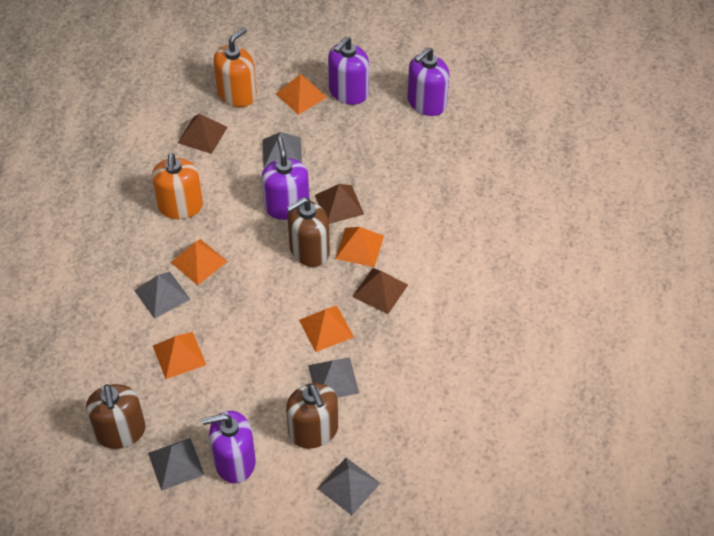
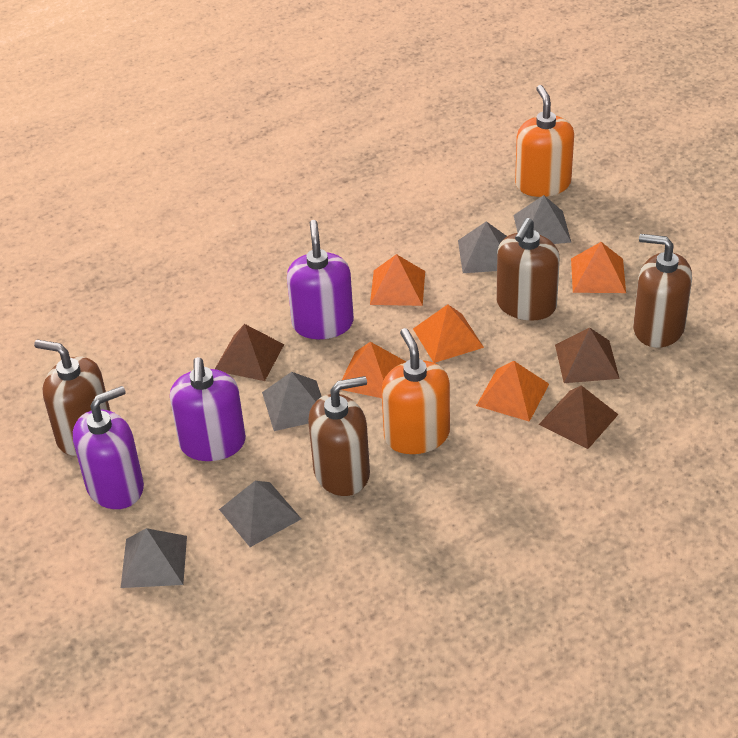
brown soap dispenser: [86,384,146,449] [286,383,338,449] [287,197,330,267] = 3 -> [34,339,110,456] [308,376,370,496] [496,218,560,321] [633,234,692,348] = 4
purple soap dispenser: [202,411,256,483] [262,137,309,220] [328,36,369,105] [408,47,449,116] = 4 -> [73,386,144,509] [170,357,246,461] [287,220,354,339] = 3

